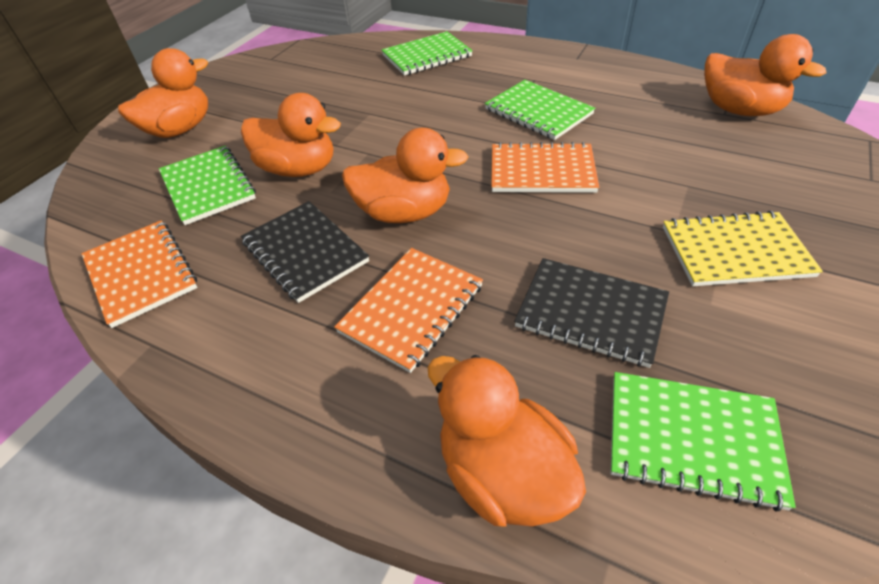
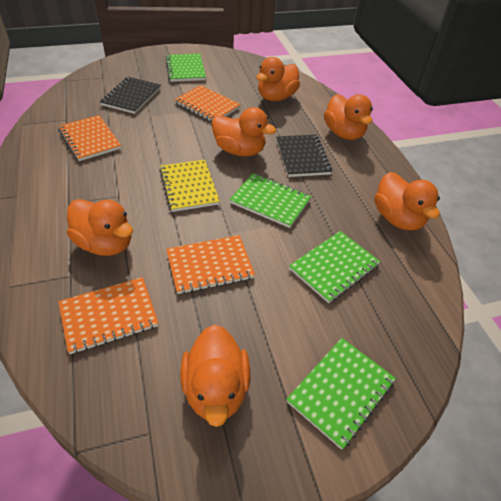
orange duck: [118,48,208,138] [241,93,341,177] [342,128,468,223] [428,355,586,527] [704,34,827,116] = 5 -> [67,199,133,256] [180,325,250,427] [211,107,276,157] [256,57,300,101] [324,94,373,140] [374,172,440,230] = 6
orange notebook: [82,220,197,328] [334,248,483,373] [491,142,599,193] = 3 -> [58,115,121,161] [58,277,158,354] [166,235,255,294] [174,85,241,122] = 4

